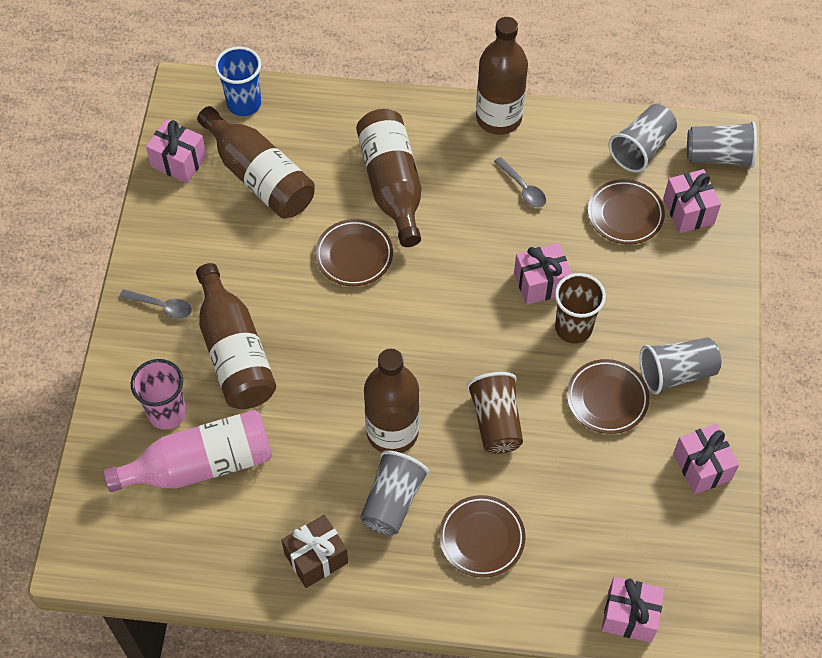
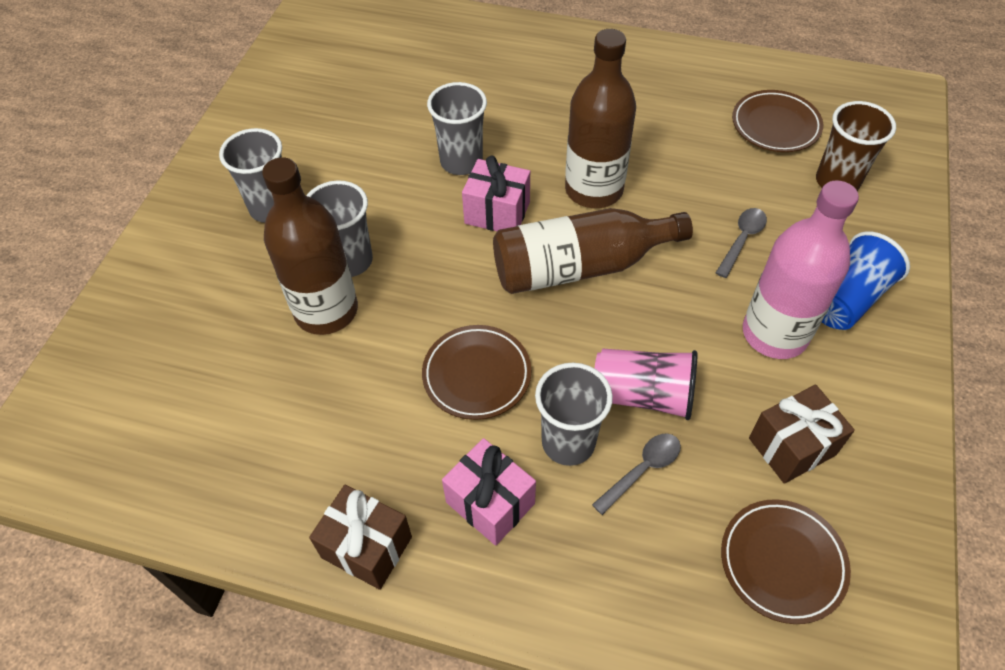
brown bottle: [196,263,276,409] [197,106,315,218] [356,109,421,247] [364,349,419,453] [476,17,528,135] = 5 -> [262,157,358,335] [493,208,693,294] [565,29,636,208] = 3
brown cup: [467,372,523,454] [555,273,606,344] = 2 -> [816,101,896,191] = 1
brown gift: [282,514,348,588] = 1 -> [309,485,412,590] [749,385,855,484] = 2
brown plate: [315,219,393,286] [439,495,526,578] [567,359,649,434] [588,179,665,245] = 4 -> [422,325,531,420] [721,499,851,624] [732,90,823,152] = 3
pink gift: [146,120,207,183] [514,243,572,305] [602,577,664,643] [663,169,721,233] [673,423,739,494] = 5 -> [442,438,536,546] [462,155,530,231] = 2

